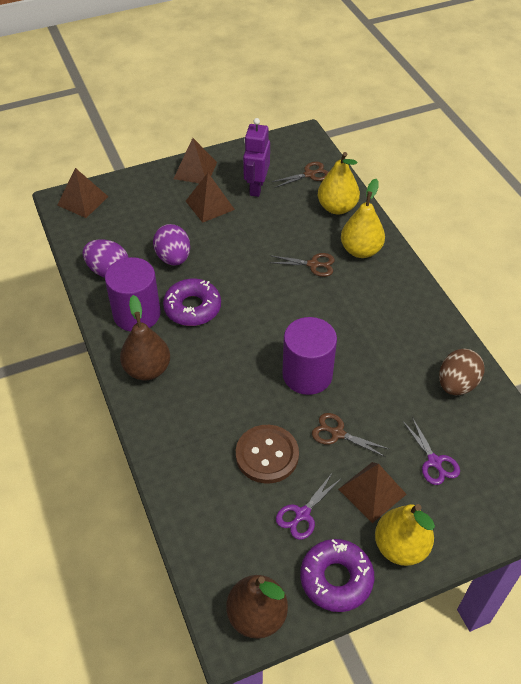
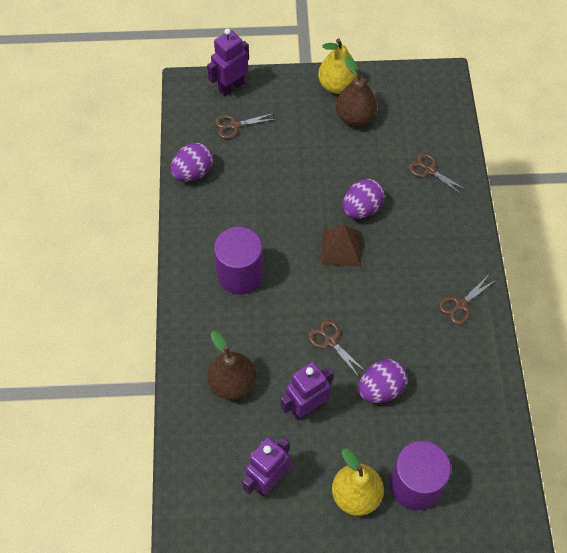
brown button: [236,425,299,484] = 1 -> none = 0
brown egg: [439,349,485,395] = 1 -> none = 0
brown pyramid: [57,168,108,218] [174,138,217,183] [186,173,235,223] [338,462,407,523] = 4 -> [321,225,362,267] = 1
brown scissors: [268,253,335,277] [272,162,329,188] [312,413,389,457] = 3 -> [215,113,276,139] [308,320,365,377] [409,153,468,196] [439,276,496,325] = 4
purple donut: [163,279,221,326] [300,539,374,612] = 2 -> none = 0
purple egg: [83,239,129,278] [153,224,190,266] = 2 -> [170,143,213,181] [343,179,385,219] [358,359,407,403] = 3
purple robot: [243,118,270,197] = 1 -> [207,28,249,97] [242,437,291,496] [281,362,333,420] = 3
purple scissors: [276,472,342,540] [403,417,460,485] = 2 -> none = 0
yellow pear: [318,152,360,214] [341,179,385,258] [375,504,435,566] = 3 -> [318,38,358,94] [332,449,384,516] = 2

